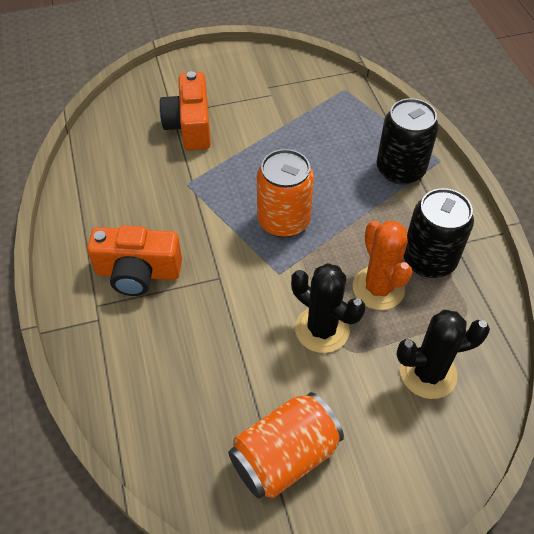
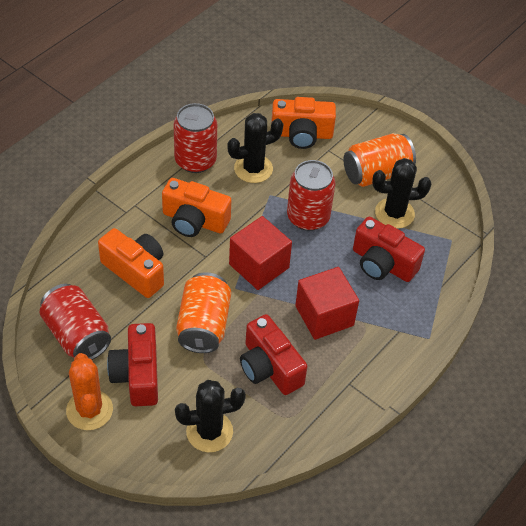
black cactus: [291,263,365,353] [396,310,490,399] = 2 -> [175,380,246,452] [227,113,283,183] [372,158,431,229] = 3
black can: [377,98,439,185] [404,188,474,278] = 2 -> none = 0
orange camera: [87,225,182,296] [159,71,211,150] = 2 -> [98,228,164,298] [162,178,231,237] [271,97,336,149] = 3
red camera: none = 0 -> [107,323,158,406] [240,314,307,395] [353,217,425,282] = 3
red can: none = 0 -> [39,284,111,360] [173,103,217,173] [287,160,336,231] = 3
red cube: none = 0 -> [229,216,292,290] [295,267,359,340] = 2

